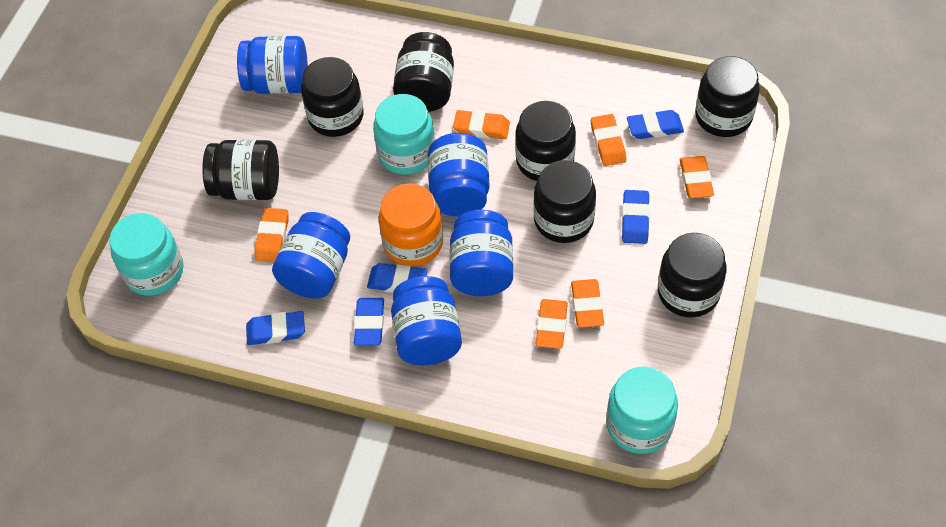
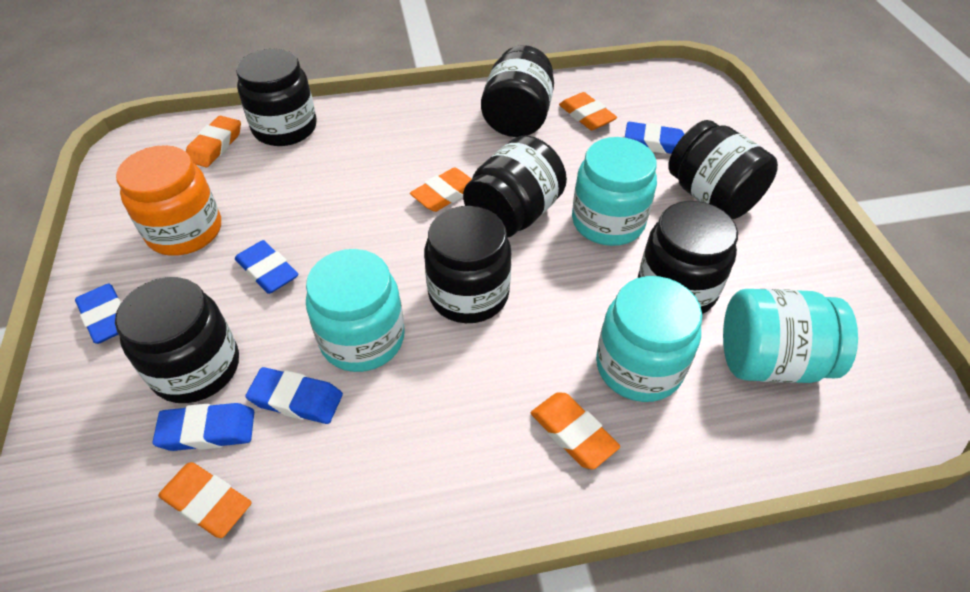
blue jar: [237,36,308,94] [272,212,350,299] [391,276,462,365] [428,133,490,217] [450,210,513,296] = 5 -> none = 0
orange eraser: [255,208,288,262] [453,110,510,139] [536,299,568,349] [571,279,604,328] [591,114,626,166] [680,156,714,198] = 6 -> [158,462,251,538] [186,116,241,167] [410,168,472,212] [531,392,620,469] [559,92,617,130] = 5
turquoise jar: [109,213,183,296] [373,94,435,175] [606,366,678,454] = 3 -> [306,249,405,372] [572,137,657,246] [596,276,702,402] [723,289,858,383] = 4

